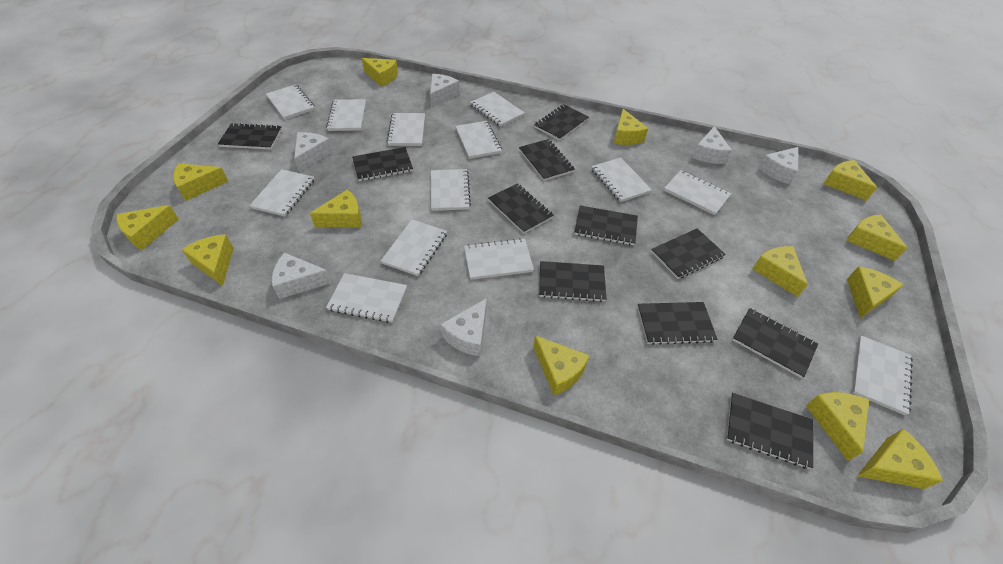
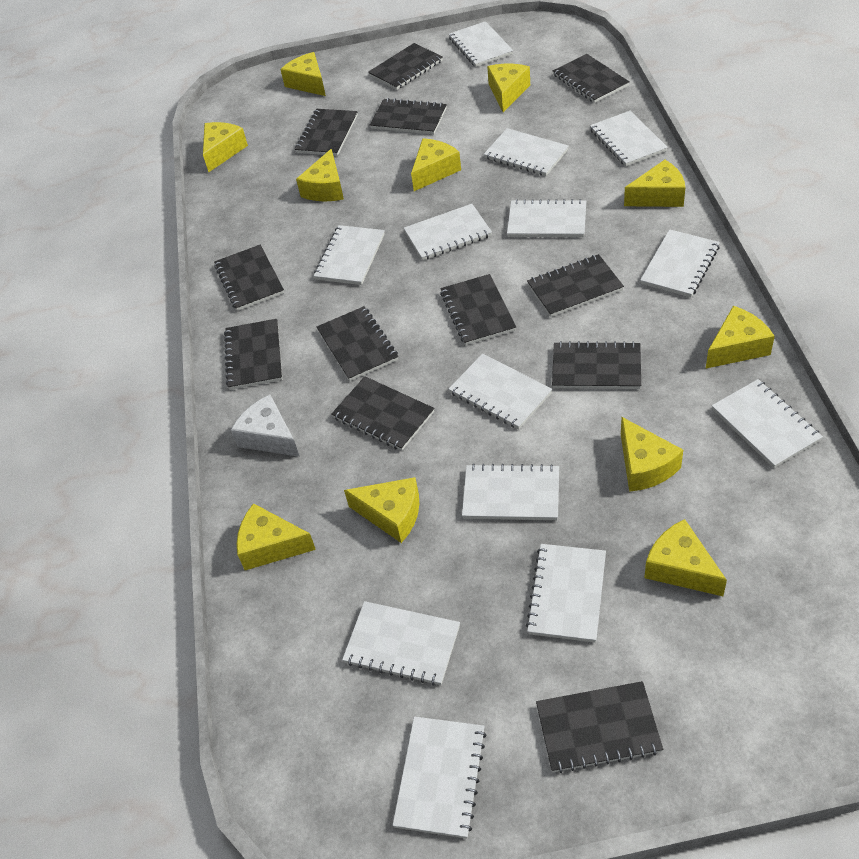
black notebook: [218,123,282,150] [352,147,413,181] [488,183,554,234] [519,139,575,181] [534,104,589,141] [539,261,606,302] [575,205,638,245] [637,302,718,345] [651,228,726,279] [726,393,813,469] [732,308,818,378] = 11 -> [214,245,284,311] [224,319,282,390] [295,109,358,156] [317,306,398,381] [331,376,434,451] [368,43,443,90] [370,98,447,134] [440,274,516,345] [527,254,624,317] [536,681,663,773] [552,341,641,389] [553,54,630,103] = 12
white cheese: [272,253,331,299] [294,132,332,172] [430,74,459,107] [441,298,487,356] [692,126,732,164] [759,147,798,184] = 6 -> [231,395,300,457] = 1
yellow cheese: [116,205,179,250] [173,164,228,201] [181,234,233,286] [310,189,362,227] [362,58,398,87] [533,335,590,396] [614,109,648,145] [752,246,808,297] [806,392,869,461] [823,160,877,201] [846,215,908,261] [847,266,903,318] [857,429,943,489] = 13 -> [203,122,248,172] [237,503,316,570] [280,52,326,96] [296,149,344,202] [344,477,419,543] [411,138,461,191] [487,64,530,112] [621,417,683,492] [624,160,685,207] [644,519,727,596] [706,306,775,368] = 11

